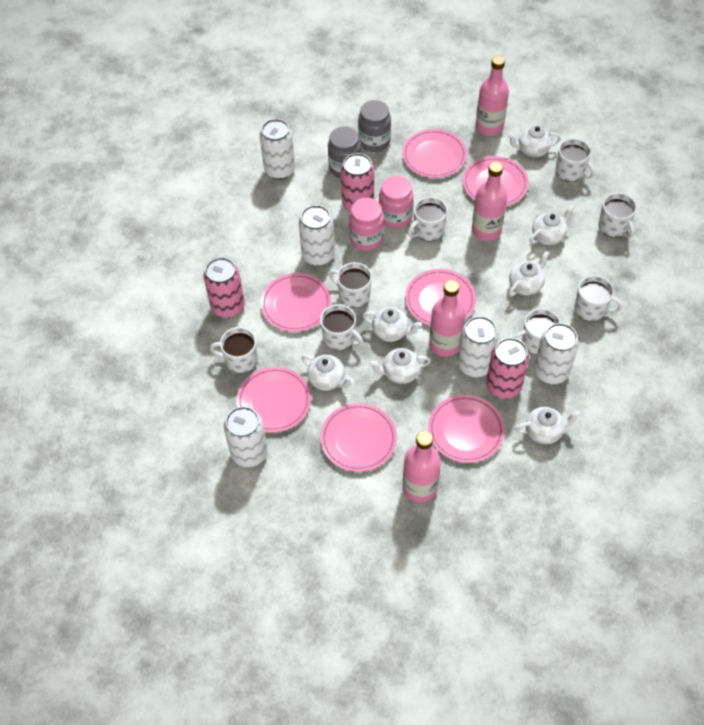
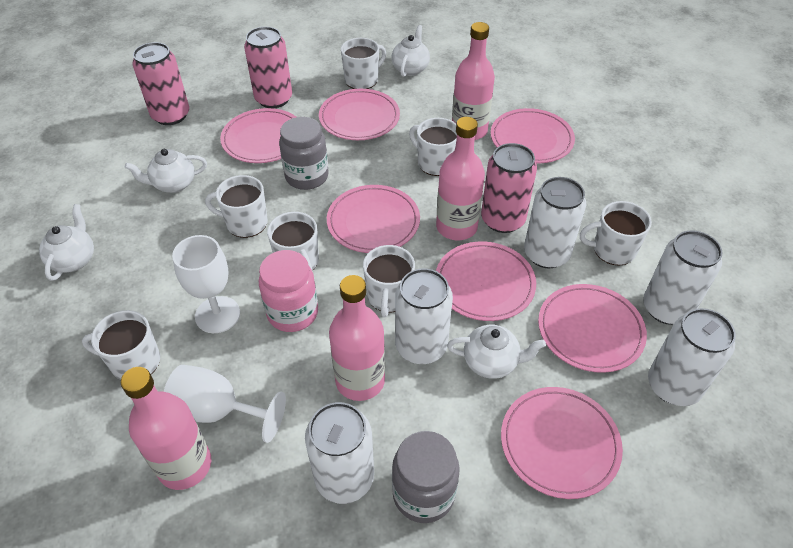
pink jar: [349,198,384,251] [379,176,414,229] = 2 -> [259,250,318,332] = 1
white goblet: none = 0 -> [164,365,286,443] [172,235,240,333] = 2
white mug: [210,327,258,374] [320,304,363,351] [329,262,372,308] [408,197,448,241] [513,308,561,355] [556,138,595,182] [574,275,623,322] [599,193,637,238] = 8 -> [82,310,160,380] [205,175,268,238] [267,212,319,272] [341,38,386,89] [363,245,415,318] [409,118,457,176] [580,201,652,266] = 7
white teapot: [301,355,354,391] [363,307,422,342] [369,348,431,384] [508,126,561,157] [509,251,549,296] [515,407,581,444] [529,205,575,245] = 7 -> [39,204,94,281] [125,149,207,193] [392,25,430,77] [447,325,546,379] = 4

